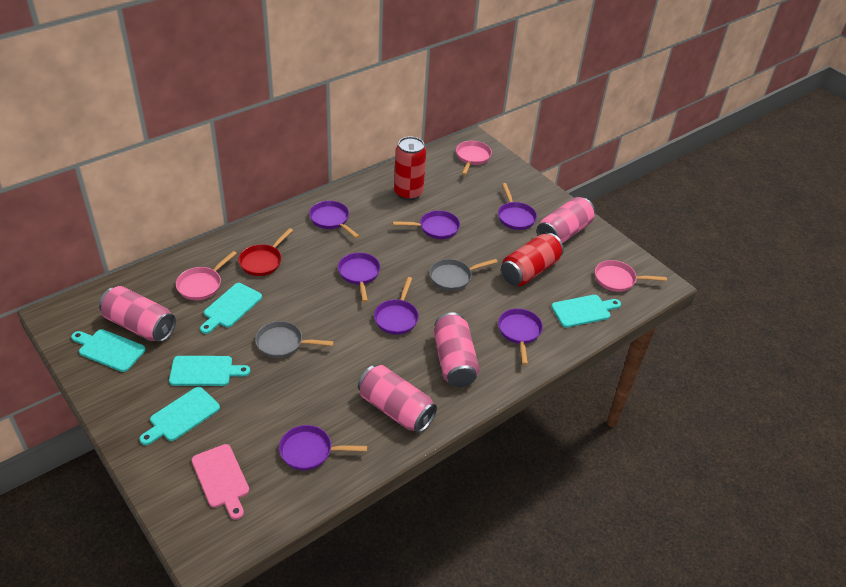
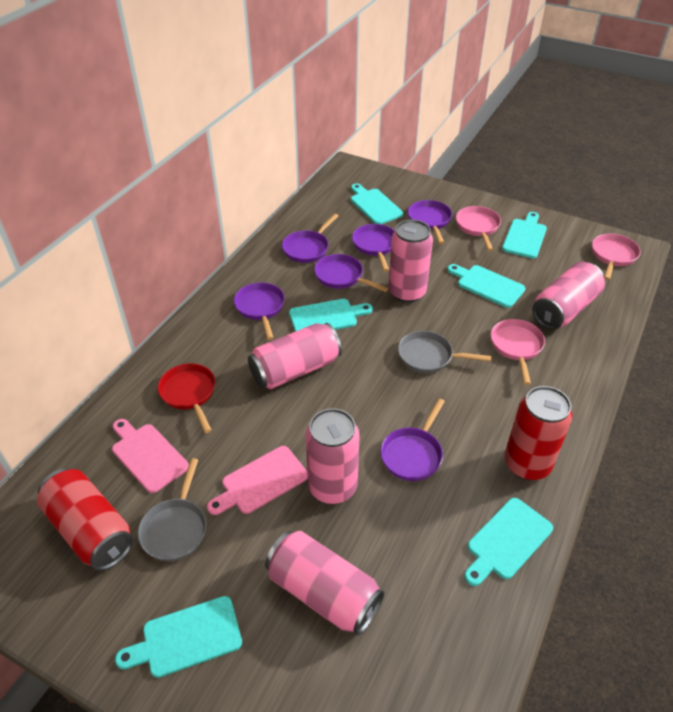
pink can: [99,286,176,342] [358,365,437,433] [433,312,480,387] [537,197,595,244] = 4 -> [248,323,342,389] [265,531,384,635] [305,408,360,504] [388,219,433,303] [532,262,605,329] = 5
pink cutting board: [192,444,249,520] = 1 -> [112,419,189,493] [207,446,308,515] = 2
purple pan: [279,425,367,470] [309,201,359,238] [338,252,380,302] [374,277,419,335] [393,210,460,239] [498,183,537,230] [498,308,543,365] = 7 -> [234,282,285,340] [282,214,338,263] [314,254,388,292] [352,224,395,272] [381,398,445,481] [408,200,452,244] = 6
turquoise cutting board: [71,329,146,372] [140,387,220,445] [169,356,250,386] [200,283,262,334] [551,295,621,328] = 5 -> [115,596,242,678] [289,299,373,332] [351,184,403,224] [447,264,526,308] [464,498,553,586] [502,212,547,258] = 6

